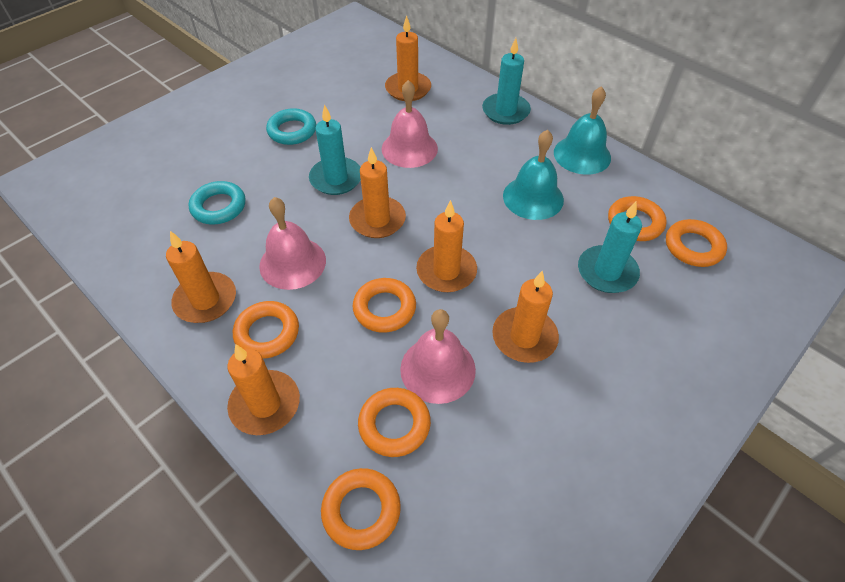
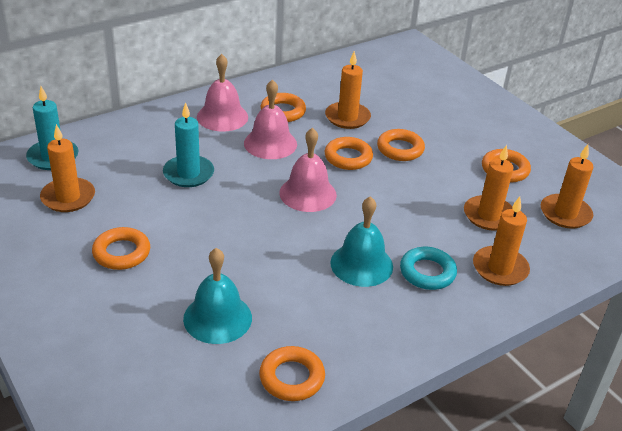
orange candle: [166,231,236,323] [227,344,300,435] [349,147,406,238] [385,15,431,101] [416,200,477,292] [492,271,559,363] = 6 -> [40,124,95,212] [325,51,371,129] [464,145,513,231] [473,196,530,286] [541,144,593,229] = 5
turquoise candle: [309,104,361,195] [482,38,531,125] [578,202,642,293] = 3 -> [26,86,78,170] [163,102,214,187] = 2
turquoise ring: [189,181,245,225] [266,108,316,145] = 2 -> [400,247,457,290] = 1

